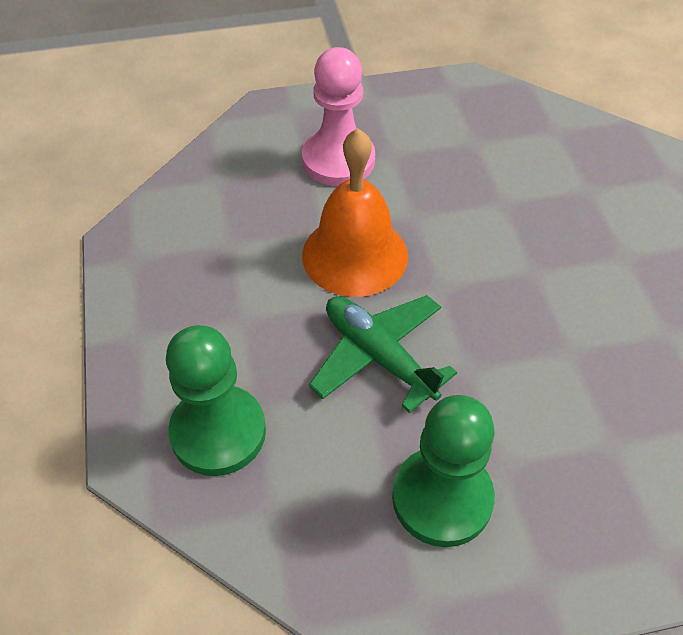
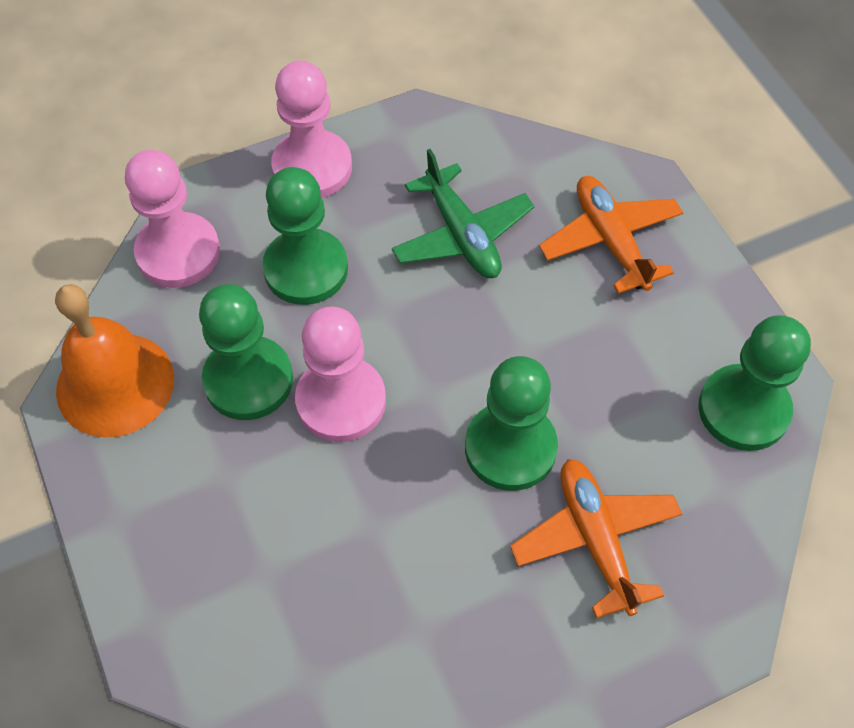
green pawn: [166,325,266,476] [392,395,495,547] = 2 -> [199,284,293,420] [262,167,348,305] [465,356,558,491] [699,315,811,451] = 4
orange plane: none = 0 -> [510,459,682,618] [539,176,683,293] = 2
pink pawn: [302,47,375,186] = 1 -> [125,150,220,288] [271,61,352,198] [295,307,386,442] = 3

